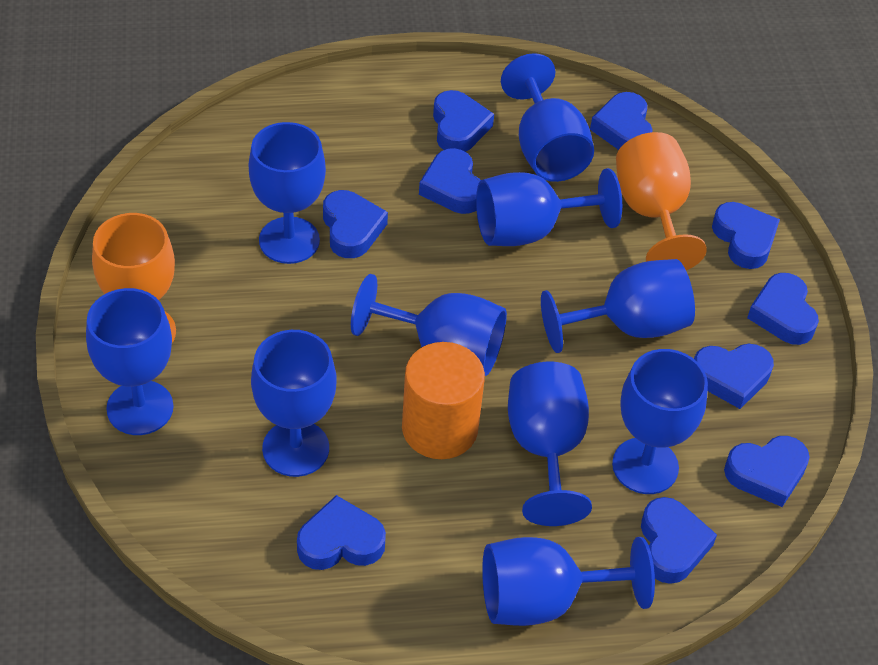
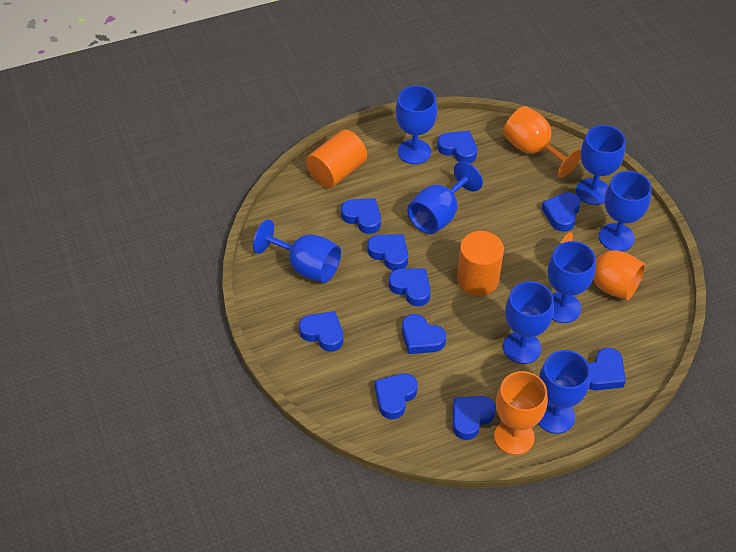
blue goblet: [86,288,174,435] [249,122,326,264] [251,330,337,477] [351,274,507,376] [476,168,622,246] [482,537,655,626] [501,53,594,182] [508,362,592,526] [541,259,695,353] [612,349,708,494] = 10 -> [253,219,341,283] [395,86,437,164] [407,161,483,234] [503,281,554,364] [538,350,590,434] [548,241,596,323] [576,125,626,205] [599,171,651,251] = 8
orange cylinder: [402,342,485,459] = 1 -> [306,129,367,188] [457,231,504,296] = 2
orange goblet: [92,213,176,343] [616,132,707,270] = 2 -> [494,371,548,455] [503,106,581,178] [560,232,645,300] = 3

